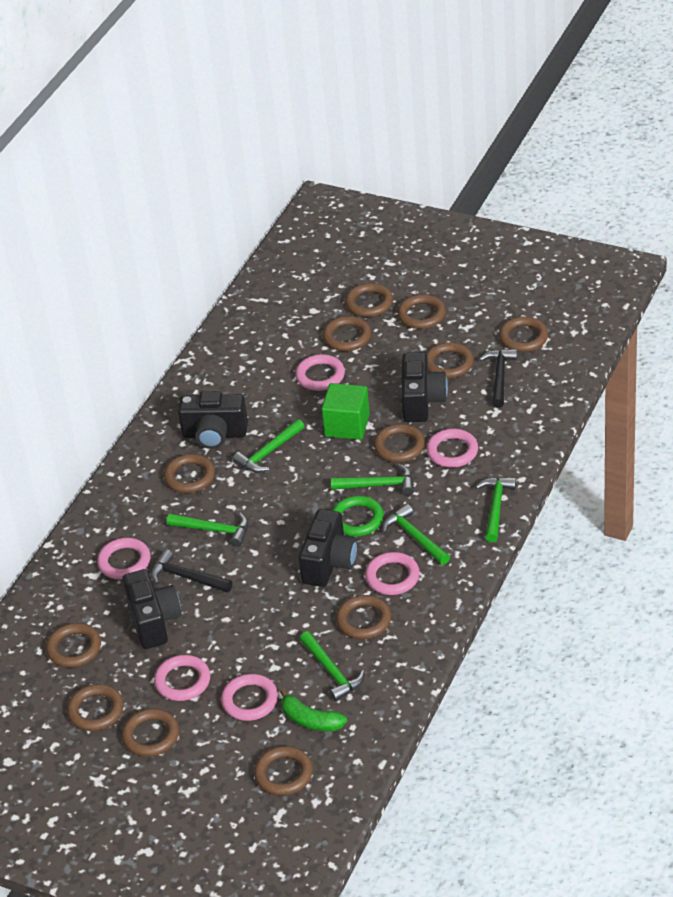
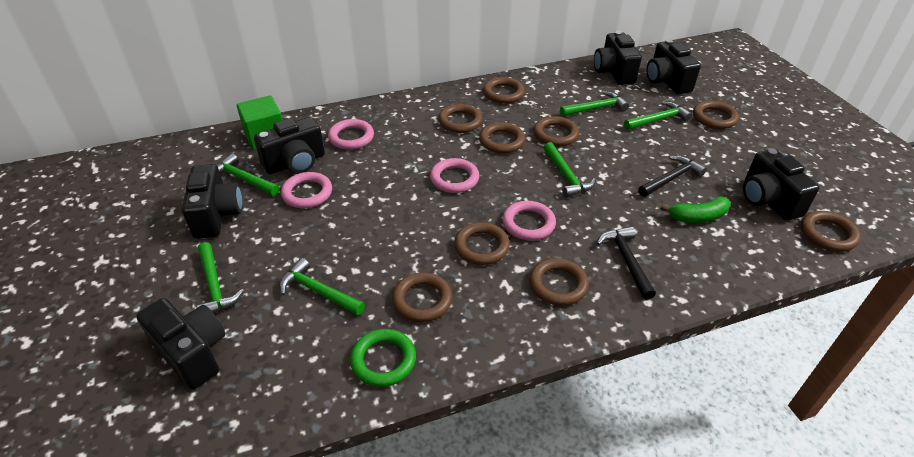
black camera: [122,569,182,649] [178,391,248,449] [299,509,358,587] [401,352,448,422] = 4 -> [136,298,225,389] [182,164,243,239] [254,117,325,174] [594,31,642,85] [646,39,701,94] [743,148,819,221] = 6
brown ring: [46,623,101,668] [67,684,124,731] [122,708,179,757] [164,454,215,493] [254,746,313,796] [323,316,371,351] [336,595,391,639] [345,283,393,317] [374,424,425,462] [398,294,446,329] [426,342,474,379] [499,316,548,352] = 12 -> [392,273,452,322] [438,104,483,133] [454,222,510,265] [479,122,525,154] [483,77,525,104] [530,258,589,306] [534,116,579,147] [693,101,739,129] [801,211,861,252] = 9
pink ring: [97,538,151,580] [154,655,210,701] [221,674,278,721] [295,354,345,391] [365,552,420,595] [426,429,478,468] = 6 -> [281,172,332,208] [328,119,374,150] [430,158,479,193] [502,201,556,240] = 4

